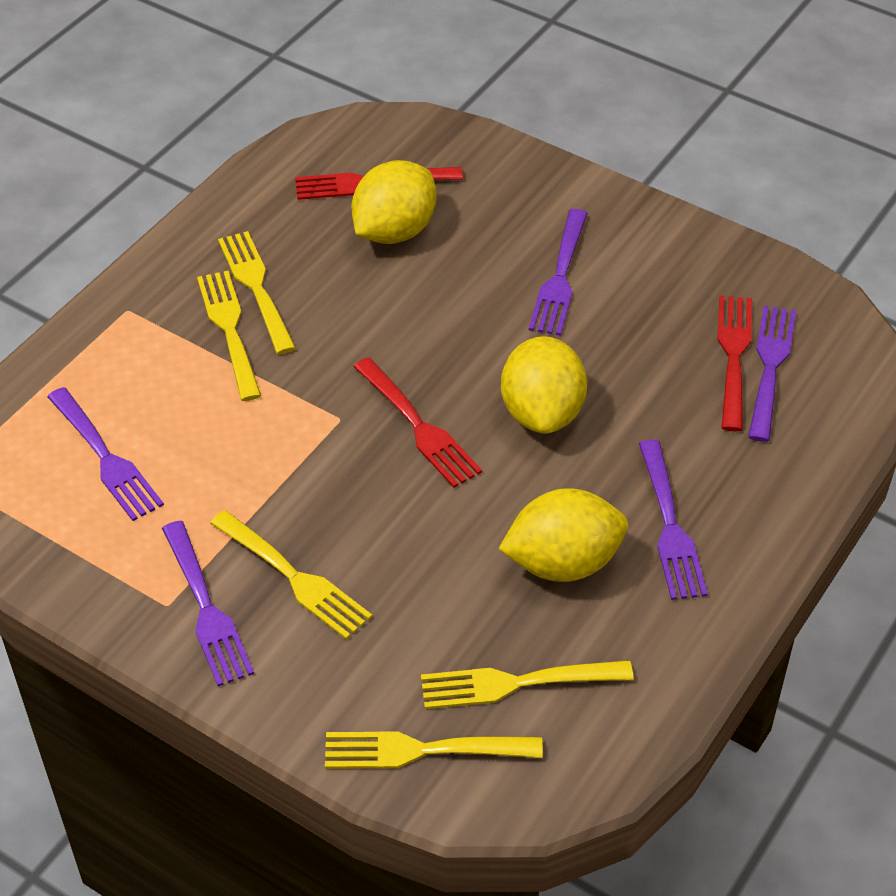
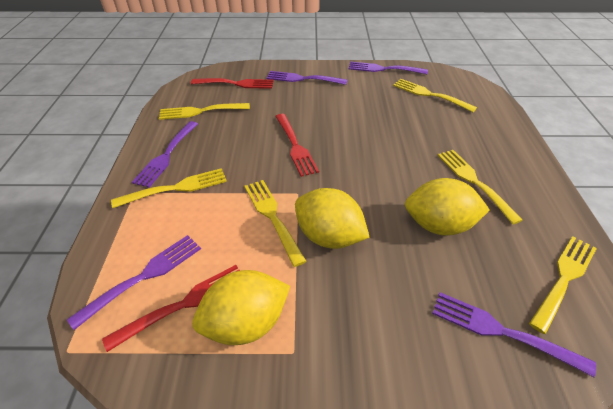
yellow fork: [197,271,261,401] [210,510,372,640] [218,231,296,354] [325,731,543,769] [421,660,634,709] = 5 -> [111,168,227,208] [159,103,250,120] [245,180,307,267] [393,79,477,112] [437,150,523,224] [529,236,597,334] = 6

